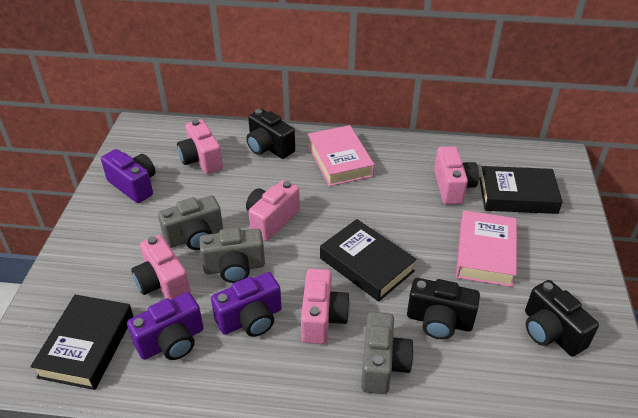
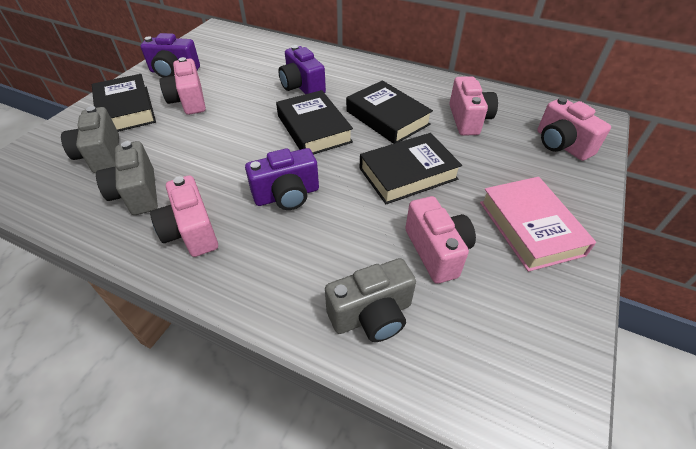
black book: [30,295,133,390] [320,219,417,302] [479,166,563,214] = 3 -> [92,74,156,132] [276,90,353,155] [346,80,433,144] [360,133,462,204] = 4
black camera: [246,109,295,159] [407,278,480,339] [525,280,599,357] = 3 -> none = 0
pink book: [308,125,375,186] [456,211,517,287] = 2 -> [480,177,596,272] = 1

